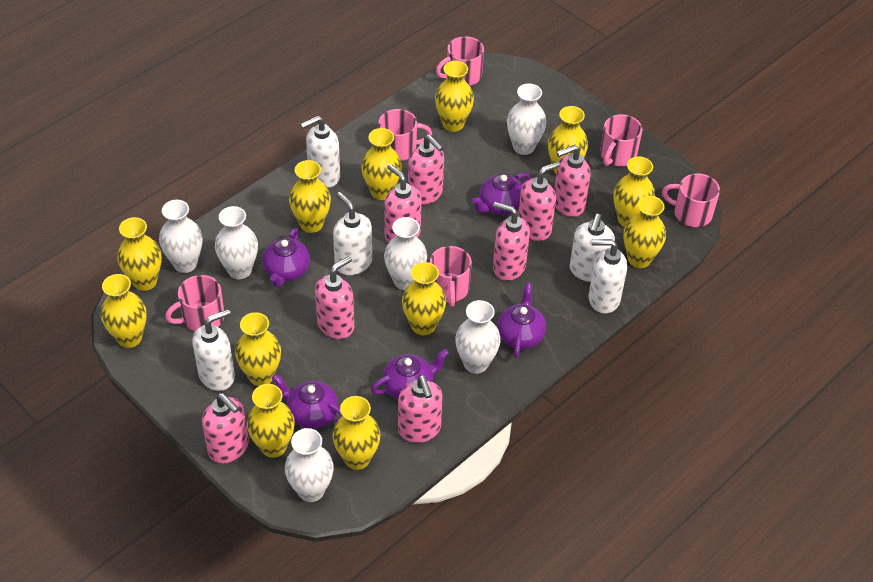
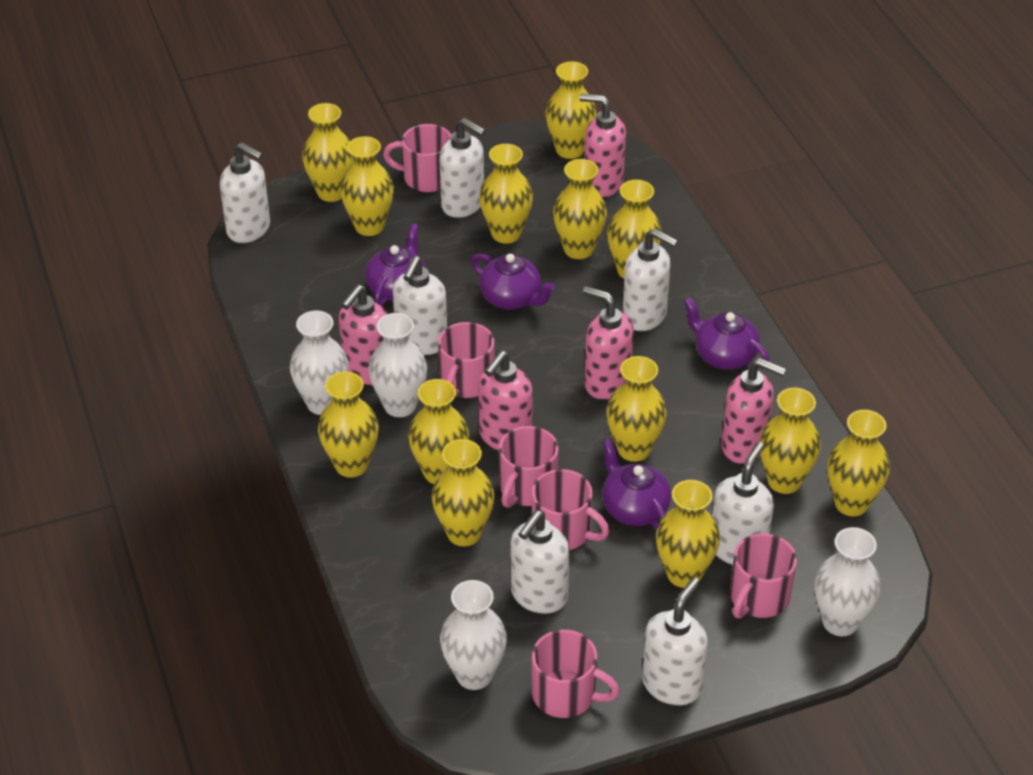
pink soap dispenser: [202,393,249,463] [315,256,354,339] [384,164,422,243] [398,375,443,443] [408,135,444,205] [493,202,530,281] [518,161,560,241] [554,145,591,217] = 8 -> [338,285,388,385] [478,351,533,450] [579,94,626,197] [583,286,634,400] [721,358,786,464] = 5
purple teapot: [262,228,310,287] [272,374,343,429] [371,349,449,399] [472,173,530,215] [497,283,546,358] = 5 -> [365,223,426,306] [471,254,555,310] [602,439,671,529] [684,297,770,370] = 4
white soap dispenser: [193,309,235,391] [301,116,340,188] [333,192,372,275] [570,214,615,282] [589,239,627,314] = 5 -> [220,142,270,243] [393,256,447,355] [439,118,486,218] [511,511,569,614] [623,228,678,331] [642,577,708,705] [712,442,774,565] = 7
white vase: [159,200,202,273] [215,206,258,279] [285,428,334,502] [384,217,427,290] [455,300,501,374] [507,84,546,155] = 6 -> [290,311,349,415] [368,313,427,417] [440,580,507,690] [815,527,880,636] = 4
yellow vase: [101,274,146,348] [117,217,162,291] [235,312,281,386] [247,384,295,458] [289,160,331,233] [332,396,380,470] [361,128,402,200] [402,262,446,335] [435,61,474,132] [548,106,588,174] [614,156,655,227] [624,196,666,268] = 12 -> [302,103,354,202] [318,372,379,477] [340,136,394,236] [408,379,469,484] [432,439,495,546] [479,144,533,244] [545,61,597,159] [553,159,607,259] [606,356,667,462] [607,180,662,278] [656,480,720,588] [759,388,821,494] [827,410,890,516] = 13

